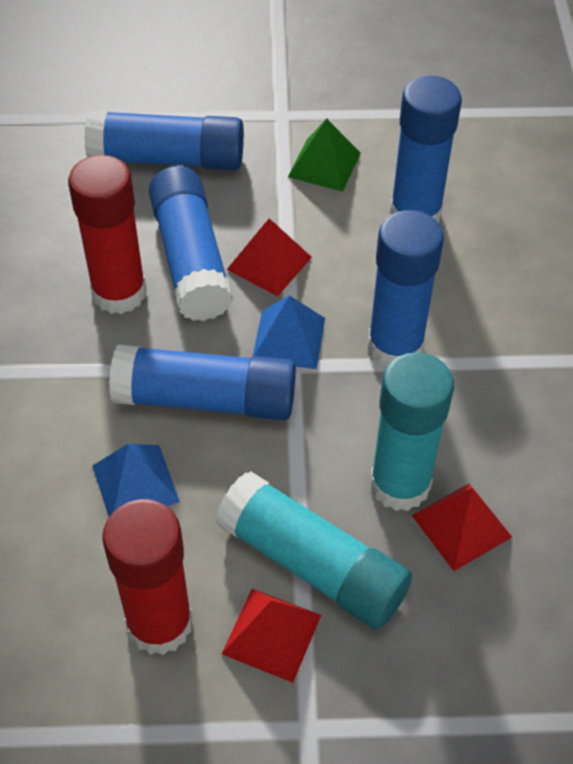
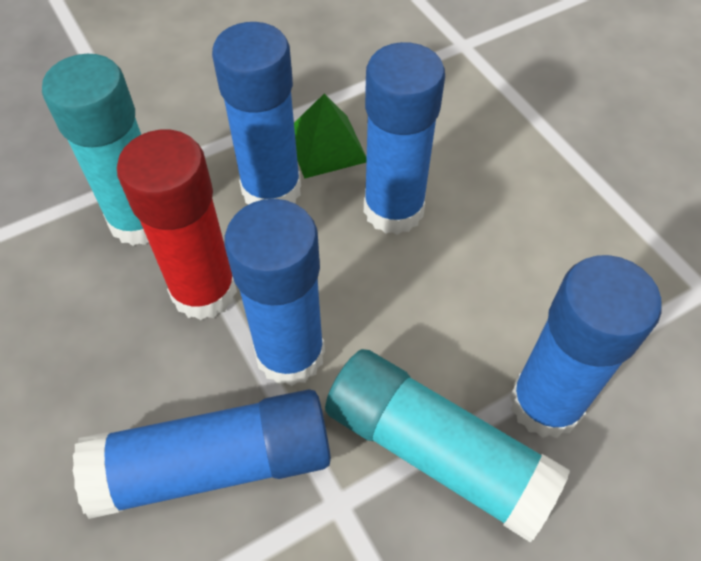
blue pyramid: [93,444,180,517] [253,296,325,369] = 2 -> none = 0
red glue stick: [68,155,147,314] [102,499,193,655] = 2 -> [117,130,237,320] = 1
red pyramid: [222,589,321,683] [226,218,312,296] [411,484,512,571] = 3 -> none = 0

